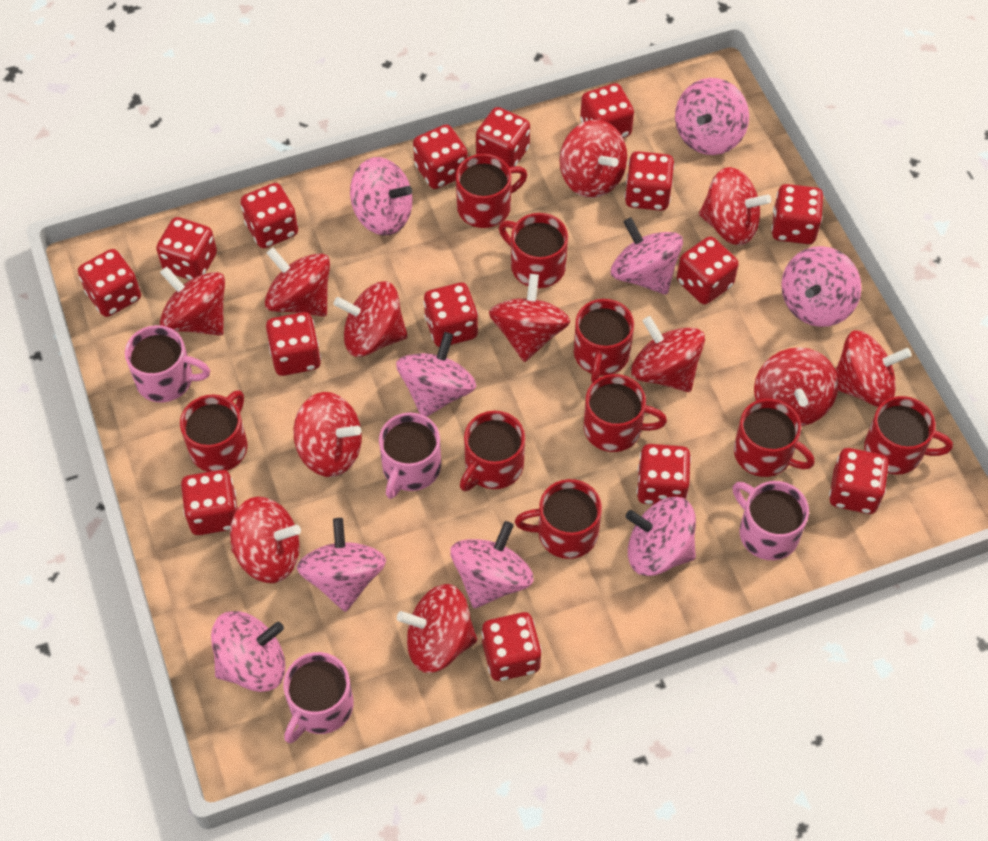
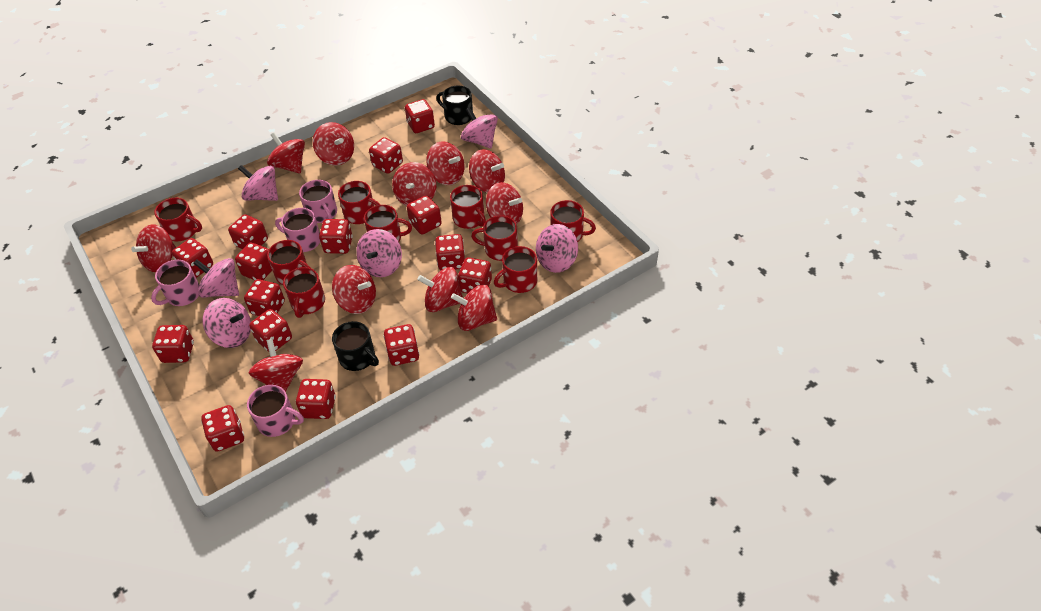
black mug: none = 0 -> [332,321,379,371] [436,86,473,125] = 2
pink spinning top: [211,611,286,692] [297,518,386,612] [350,157,412,236] [396,332,476,417] [450,521,534,608] [611,218,683,295] [625,497,696,576] [675,78,749,155] [781,246,861,327] = 9 -> [193,258,239,298] [203,298,251,348] [238,165,278,201] [356,229,402,277] [461,107,498,148] [536,224,578,273] = 6
red spinning top: [160,267,225,336] [230,497,301,583] [265,247,330,317] [293,392,362,477] [334,281,408,357] [397,584,477,673] [489,274,570,362] [559,120,627,198] [631,316,705,392] [699,167,771,246] [754,347,839,426] [836,330,912,407] = 12 -> [131,224,176,272] [249,339,303,392] [267,132,305,173] [313,122,354,166] [332,265,376,314] [392,162,436,206] [417,267,463,312] [426,141,465,185] [451,285,497,331] [469,149,505,193] [486,182,523,224] = 11

